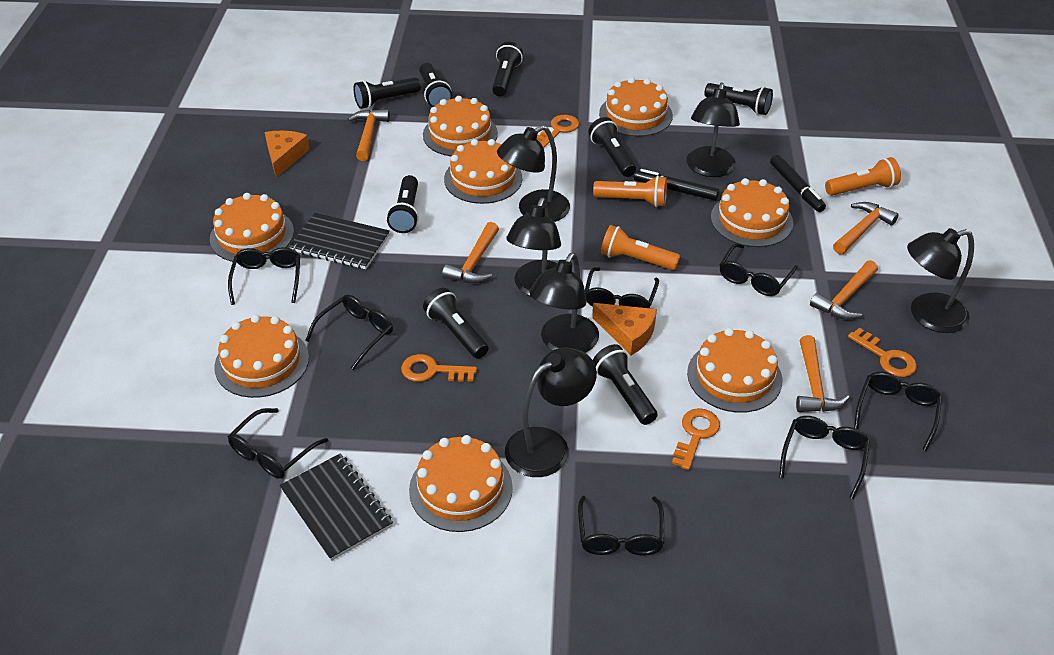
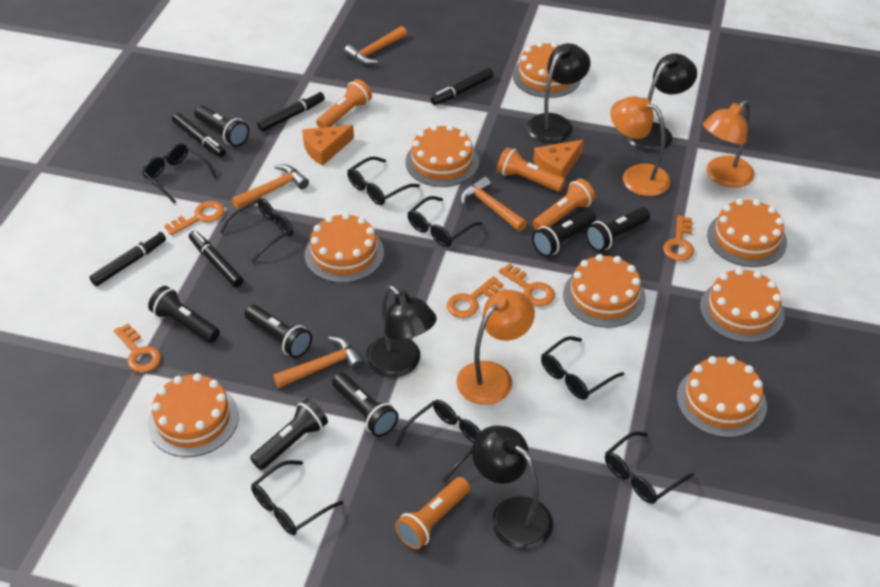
black flashlight: [353,78,421,109] [387,175,419,233] [419,63,452,107] [423,288,489,359] [492,42,523,96] [588,117,636,177] [593,344,658,425] [704,83,773,115] = 8 -> [148,286,220,343] [194,105,249,147] [245,305,312,358] [250,398,328,470] [332,373,398,437] [532,210,596,257] [585,207,650,252] = 7
black lamp: [497,125,570,222] [505,347,597,477] [507,198,561,296] [529,253,599,353] [686,83,740,177] [907,228,974,333] = 6 -> [366,285,437,377] [472,425,553,550] [527,43,590,143] [626,53,697,152] = 4
black marker: [634,169,720,201] [770,155,826,212] = 2 -> [89,232,166,286] [172,113,226,157] [189,231,244,287] [257,91,325,132] [430,68,494,105] = 5
black notebook: [279,453,393,561] [289,213,390,269] = 2 -> none = 0
orange flashlight: [593,176,667,207] [601,225,680,270] [825,157,901,196] = 3 -> [316,79,372,128] [395,477,470,550] [497,147,566,192] [533,178,595,231] = 4
orange hammer: [348,109,390,161] [442,222,499,283] [796,335,850,412] [810,260,878,320] [833,202,899,254] = 5 -> [232,164,309,209] [273,336,364,388] [344,26,407,64] [461,176,527,231] = 4
orange key: [401,354,477,382] [537,115,579,148] [672,408,720,470] [848,328,917,377] = 4 -> [114,324,161,373] [164,201,224,235] [447,276,504,318] [499,263,555,306] [663,215,694,261] = 5
orange lamp: none = 0 -> [456,290,535,405] [610,96,671,196] [703,100,754,188] = 3

